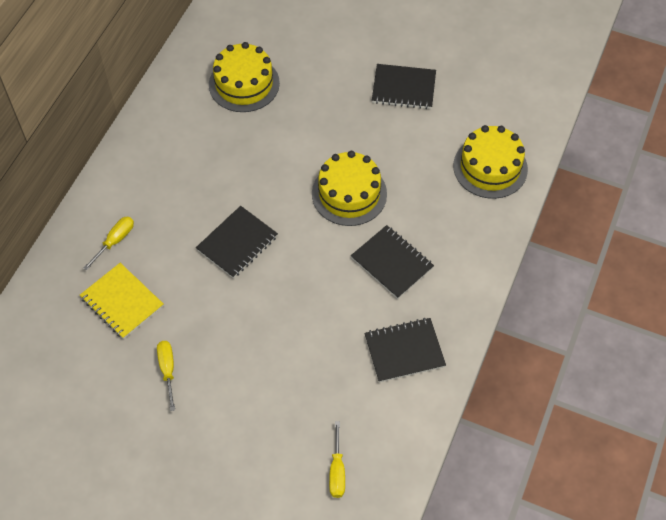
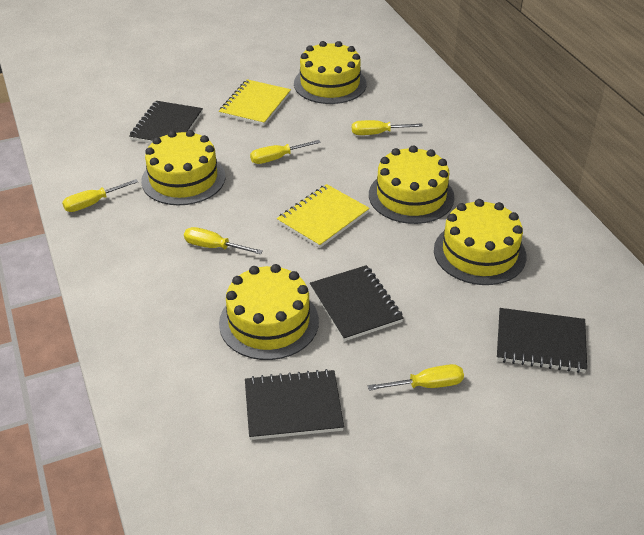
yellow cake: [209,42,280,112] [312,151,387,226] [453,125,528,199] = 3 -> [141,130,225,205] [219,264,319,360] [294,41,367,104] [369,145,455,224] [434,199,527,285] = 5
yellow notebook: [80,263,163,339] = 1 -> [219,79,291,126] [277,184,370,248] = 2
yellow screwdriver: [83,216,134,270] [157,341,175,411] [329,421,345,498] = 3 -> [62,179,138,212] [184,227,263,254] [250,140,321,164] [352,120,423,135] [368,364,464,391] = 5

